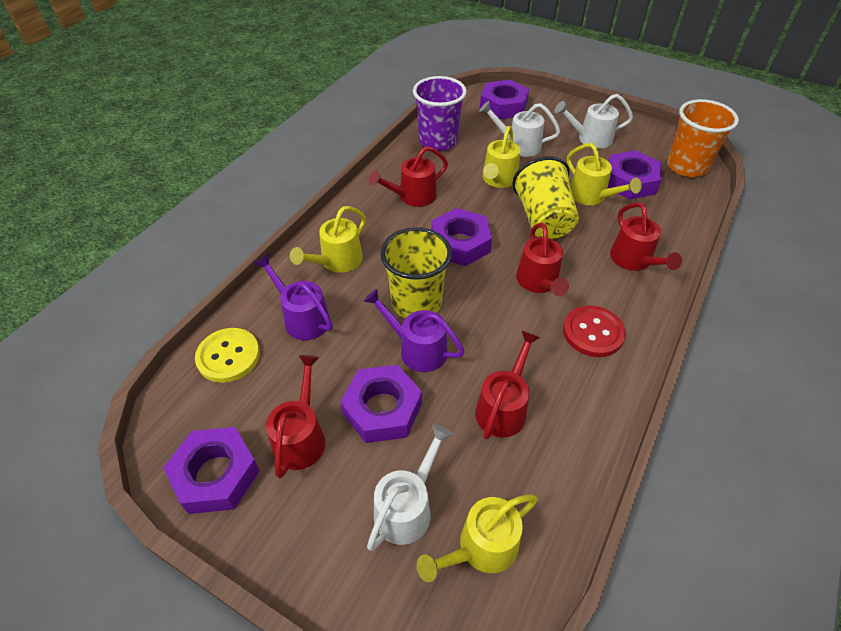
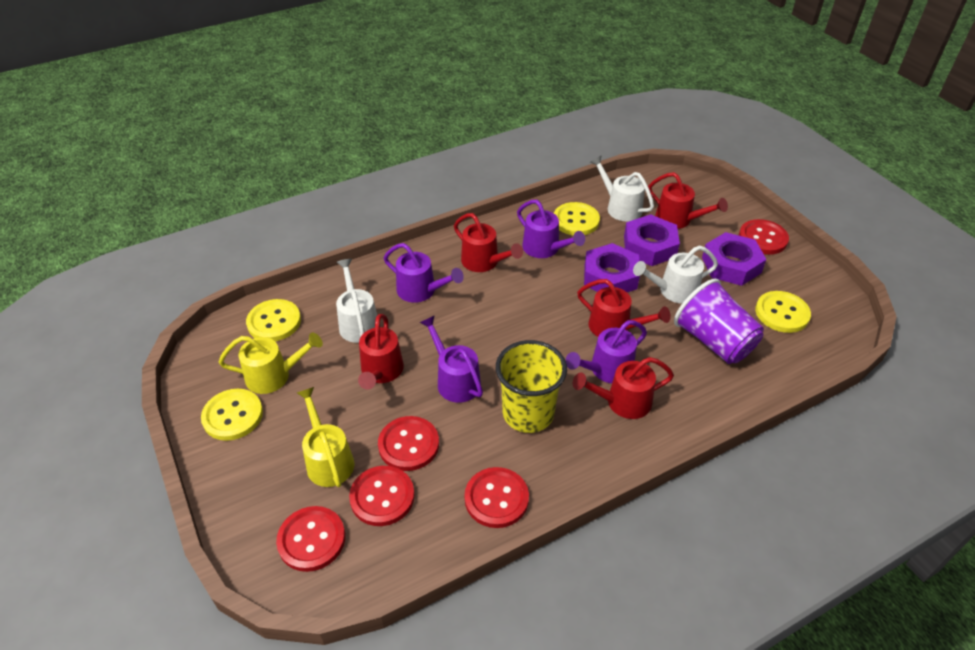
orange cup: [667,99,739,177] = 1 -> none = 0
purple nut: [163,427,260,514] [340,365,422,443] [431,208,492,266] [480,80,529,119] [608,150,662,200] = 5 -> [584,243,640,292] [624,214,680,266] [702,232,767,286] = 3
purple watering can: [255,254,333,340] [364,289,465,372] = 2 -> [384,243,464,303] [419,315,483,403] [517,200,585,258] [565,320,647,383] = 4
red button: [563,305,626,357] = 1 -> [276,506,345,572] [349,466,415,526] [378,416,439,471] [464,467,529,528] [739,219,789,255] = 5
yellow button: [195,328,260,383] = 1 -> [201,389,263,441] [246,299,301,341] [554,202,600,236] [755,291,811,333] = 4
yellow cup: [380,227,452,318] [512,156,579,239] = 2 -> [496,340,567,433] = 1
yellow watering can: [290,206,366,273] [417,495,538,582] [482,126,520,188] [567,143,642,205] = 4 -> [218,332,323,394] [297,387,354,487] = 2

